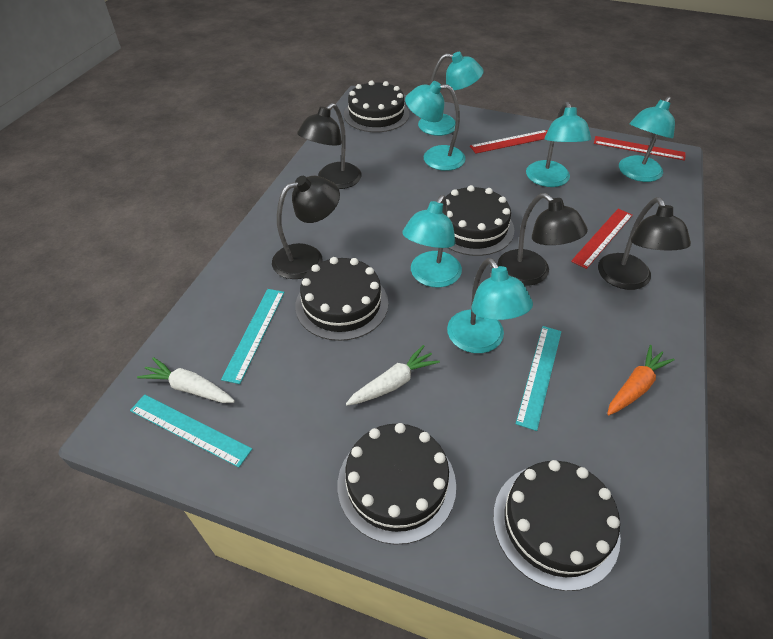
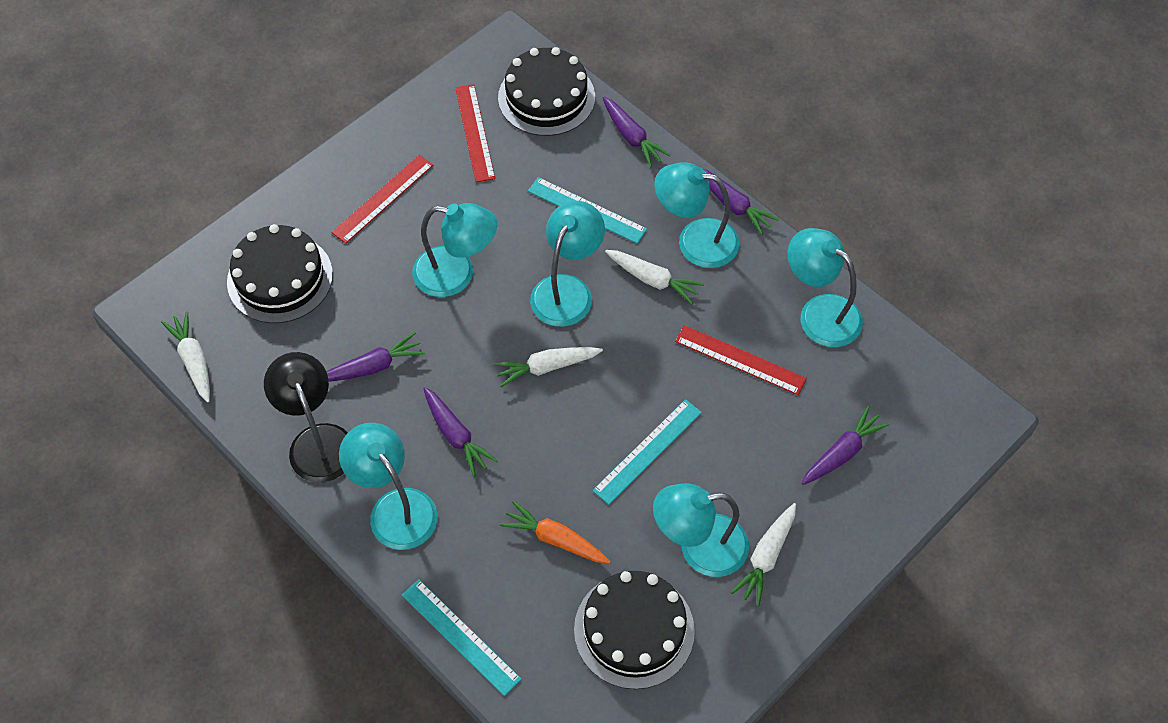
black cake: [295,257,388,341] [338,423,456,545] [344,80,409,132] [445,185,514,256] [493,460,621,591] = 5 -> [227,224,333,323] [498,47,595,136] [574,571,695,689] = 3
black lamp: [272,176,340,279] [297,103,361,189] [497,193,588,285] [598,197,691,290] = 4 -> [264,352,348,482] = 1
purple carrot: none = 0 -> [326,332,425,382] [423,387,498,477] [602,96,671,168] [702,168,779,235] [802,406,890,485] = 5
white carrot: [137,357,235,403] [346,345,440,406] = 2 -> [161,311,210,403] [493,347,603,387] [605,250,704,304] [731,503,796,606] = 4

